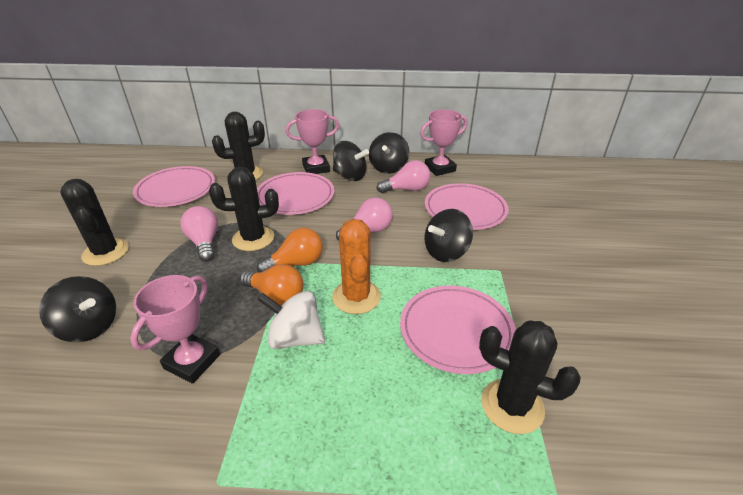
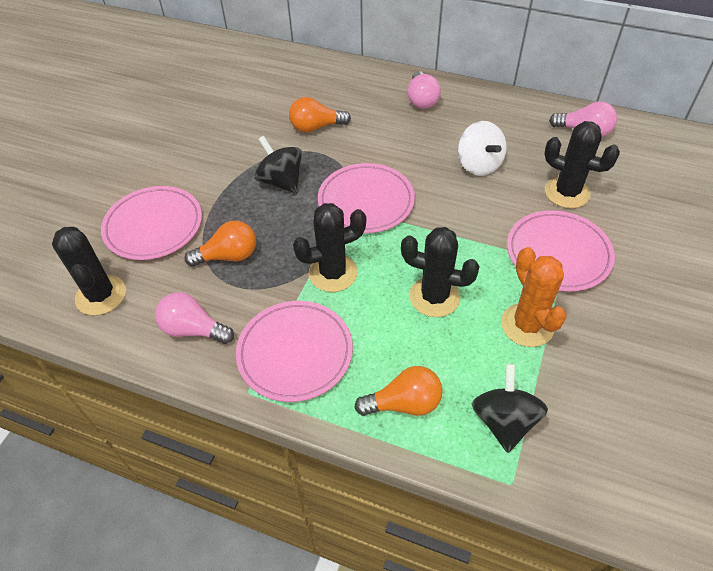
black spinning top: [39,276,116,342] [333,141,369,181] [369,132,409,174] [424,209,473,262] = 4 -> [255,136,302,194] [472,364,548,453] = 2
orange light bulb: [240,264,303,306] [257,228,323,272] = 2 -> [185,221,256,267] [289,97,351,133] [355,366,443,416] = 3
pink trophy: [130,275,220,384] [286,109,339,174] [420,109,467,176] = 3 -> none = 0

